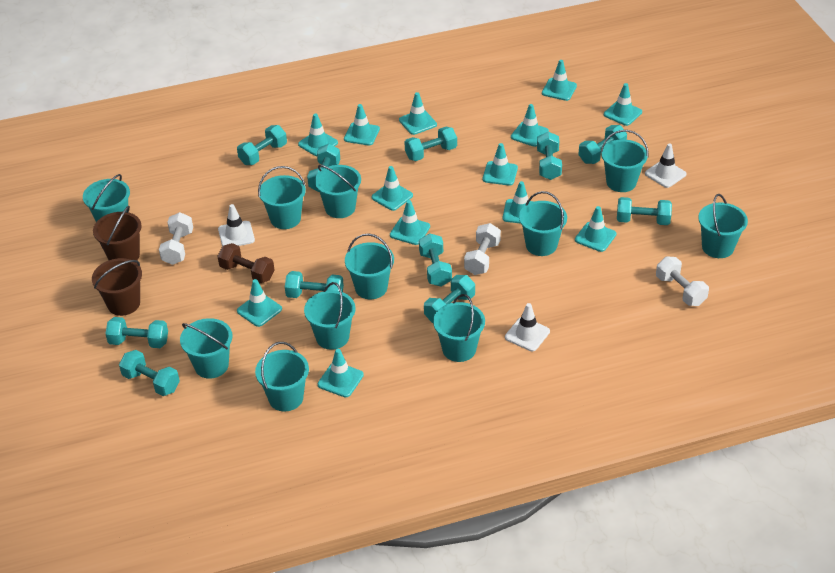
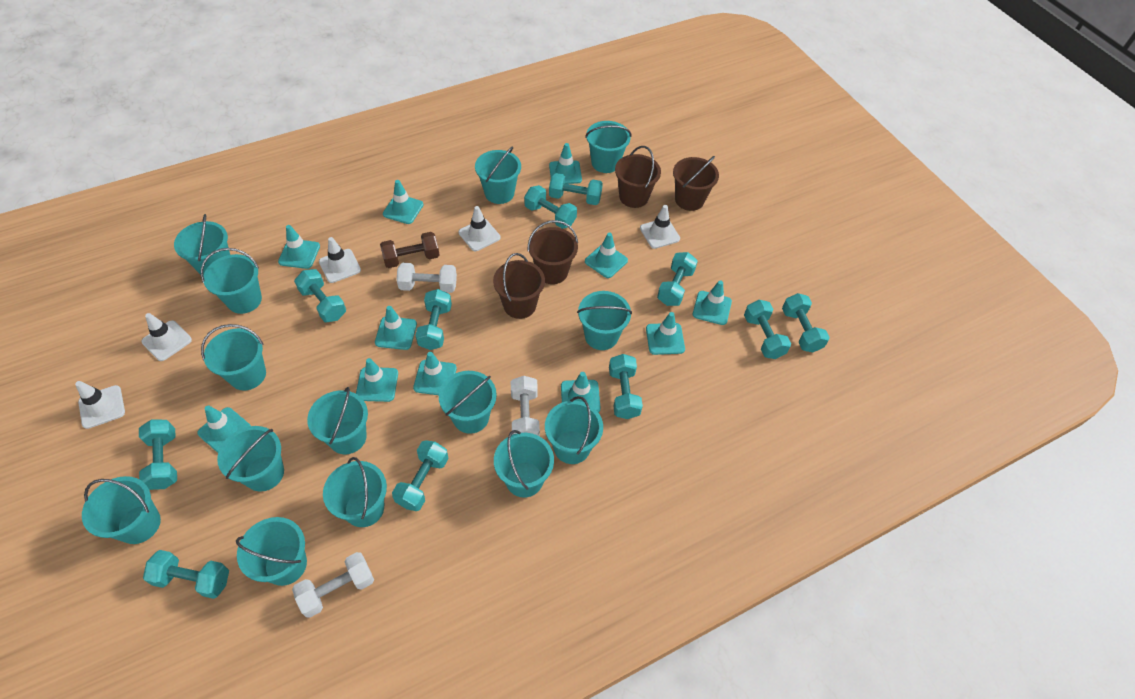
brown bucket: [92,258,142,316] [93,206,142,260] = 2 -> [493,253,545,319] [528,220,578,284] [615,146,661,208] [673,156,719,211] = 4
turquoise bucket: [83,174,130,222] [180,318,232,379] [255,342,309,411] [258,166,306,229] [304,282,356,350] [315,165,361,218] [345,233,394,299] [433,294,485,362] [519,191,567,256] [600,130,648,192] [698,194,748,258] = 11 -> [82,476,161,544] [174,214,230,276] [201,248,262,314] [201,324,266,390] [217,426,284,492] [236,517,307,586] [307,387,368,454] [323,457,387,527] [439,371,497,434] [475,146,521,204] [494,430,554,498] [545,396,603,464] [577,291,632,350] [585,121,631,173] = 14
turquoise traffic cone: [237,279,282,327] [298,113,338,156] [318,349,364,398] [344,104,380,146] [372,166,413,211] [390,200,430,245] [399,92,437,135] [483,143,518,186] [503,181,534,223] [511,104,549,147] [542,60,577,101] [575,206,617,252] [604,83,642,126] = 13 -> [197,405,251,453] [278,225,320,269] [356,358,398,402] [375,306,417,350] [383,180,423,224] [413,352,457,395] [549,143,582,184] [561,372,601,413] [585,232,628,278] [646,312,685,355] [693,281,732,325] = 11
white traffic cone: [218,204,255,246] [505,303,550,351] [645,143,687,188] = 3 -> [75,381,125,429] [141,313,192,361] [319,237,361,283] [458,206,500,251] [640,205,680,249] = 5

